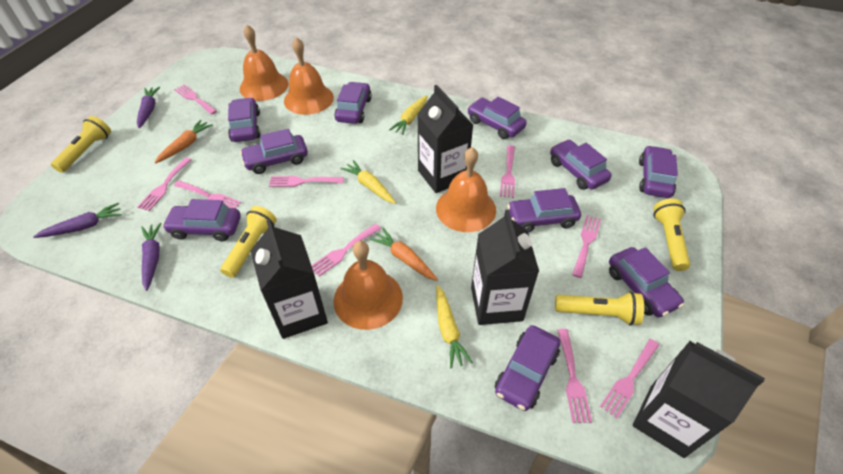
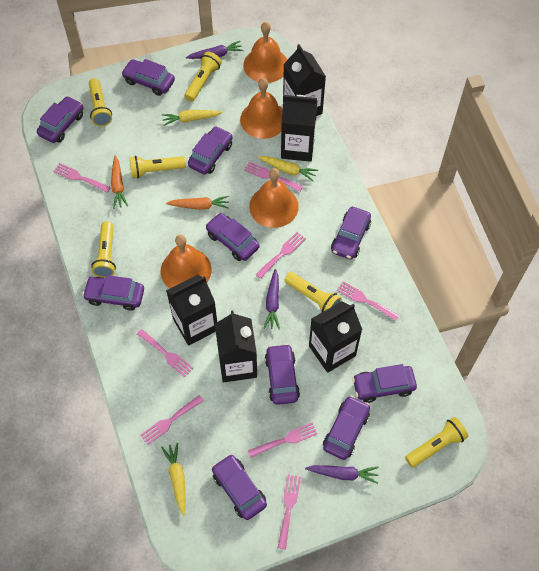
black carton: [250,220,328,339] [417,85,473,193] [471,210,539,325] [633,341,765,458] = 4 -> [166,275,217,346] [215,311,257,382] [281,95,317,162] [283,44,326,116] [309,301,362,373] = 5
pink fork: [137,157,192,211] [174,85,217,115] [174,180,241,209] [269,176,344,187] [311,224,381,277] [500,145,515,198] [558,329,592,423] [572,215,601,278] [600,339,659,419] = 9 -> [53,163,111,193] [137,329,193,377] [140,395,204,445] [244,161,303,192] [248,422,317,458] [256,232,306,279] [277,475,301,550] [337,281,399,321] = 8
yellow flashlight: [51,116,111,173] [220,206,277,278] [555,292,644,326] [654,199,690,271] = 4 -> [89,78,112,126] [91,221,116,278] [130,156,186,178] [184,52,222,101] [285,272,342,312] [405,417,468,468] = 6

